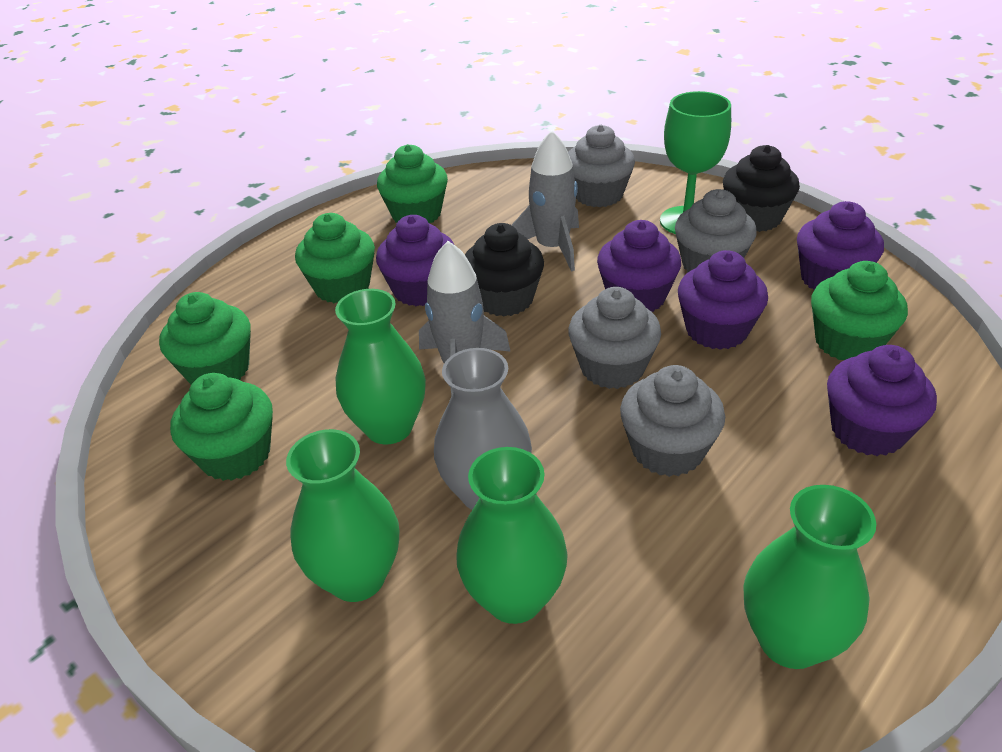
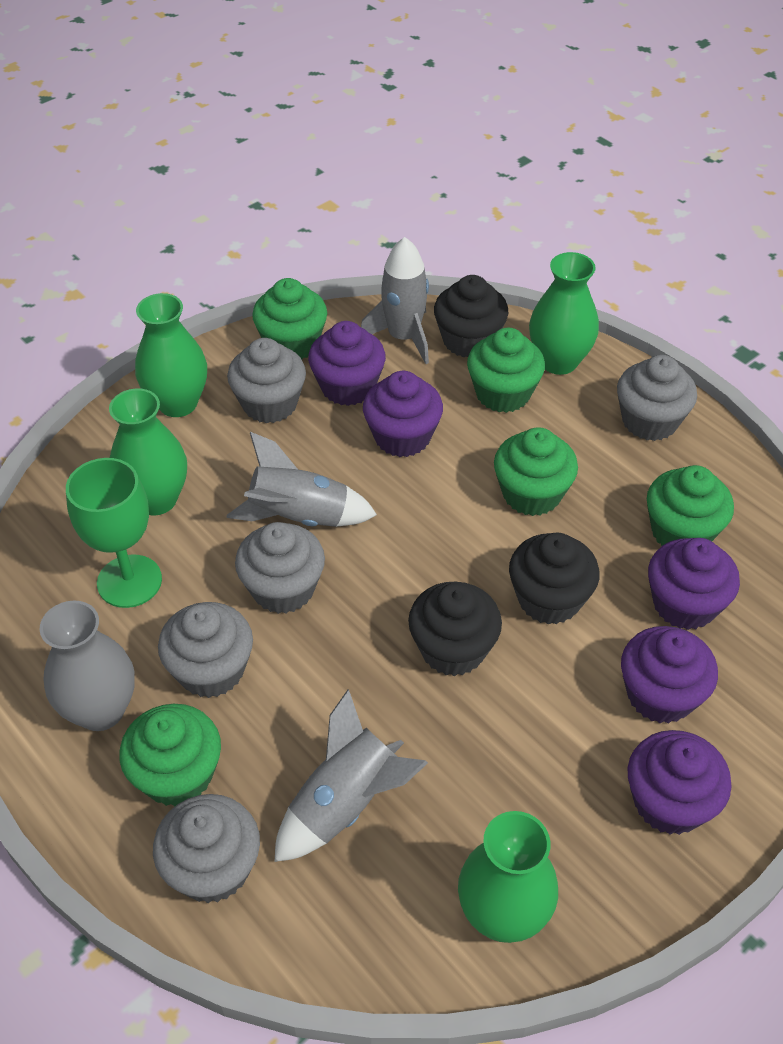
black cupcake: [465,223,544,317] [723,145,800,232] = 2 -> [408,582,502,676] [434,275,509,357] [509,533,600,624] = 3
grey cupcake: [568,125,635,207] [568,287,661,389] [620,365,725,477] [675,189,757,273] = 4 -> [153,794,260,903] [158,602,253,698] [227,338,306,423] [235,522,325,614] [617,355,697,441] = 5
grey rocket: [419,241,511,396] [512,130,579,271] = 2 -> [227,432,377,527] [274,689,428,862] [361,237,429,364] = 3

